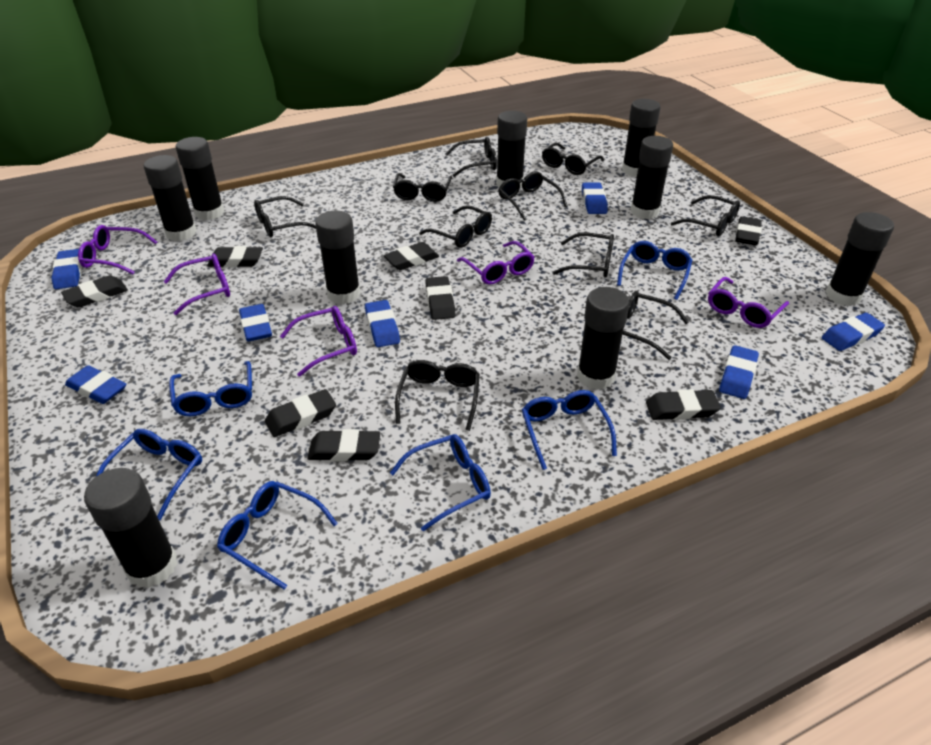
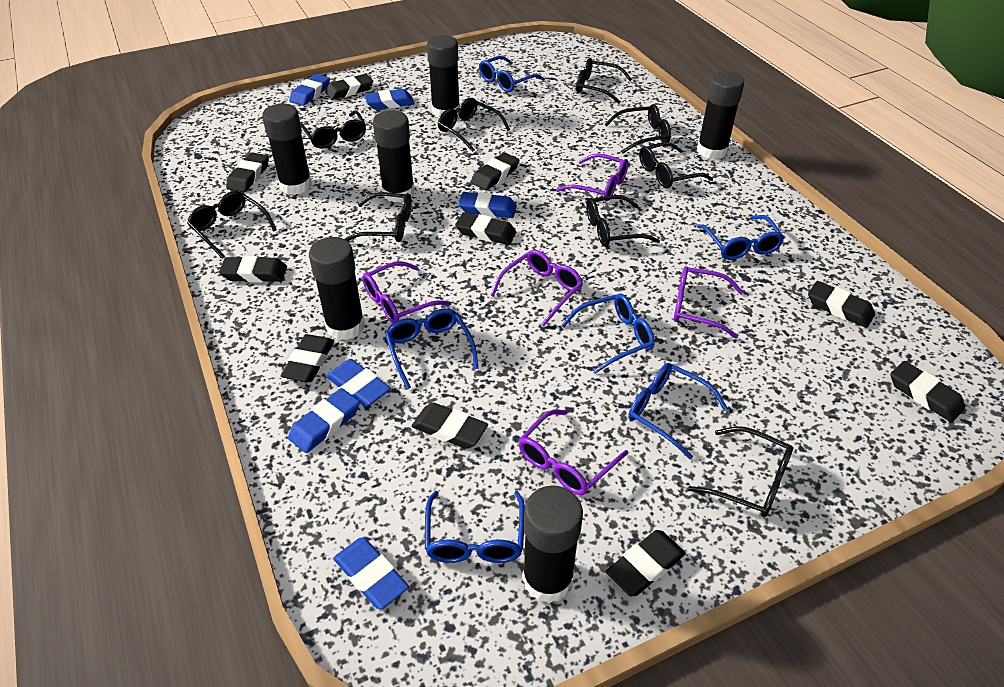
black eraser: [61,275,128,308] [207,246,263,268] [265,389,336,437] [308,429,380,461] [383,242,439,270] [425,276,456,320] [646,389,721,420] [735,216,762,245] = 8 -> [219,256,287,282] [226,152,269,192] [281,334,334,382] [325,74,373,100] [411,403,488,449] [455,212,516,245] [471,152,520,190] [606,530,686,596] [808,281,875,328] [890,361,965,422] = 10
black glasses: [254,196,316,237] [393,173,452,202] [395,360,480,431] [419,205,492,248] [446,137,497,177] [498,171,567,221] [542,143,604,175] [552,233,614,278] [622,291,689,360] [671,195,740,236] = 10 -> [187,191,277,259] [300,110,366,149] [345,192,412,242] [438,98,510,152] [576,58,632,104] [586,195,660,247] [605,104,671,154] [639,142,713,188] [688,426,793,517] = 9
black glue stick: [84,468,177,588] [144,155,197,241] [176,137,224,220] [315,211,361,304] [496,111,527,187] [577,287,629,390] [622,99,661,177] [631,136,673,219] [826,212,894,306] = 9 -> [262,104,312,195] [309,237,365,340] [373,110,415,203] [427,35,460,118] [522,485,583,603] [697,71,744,160] = 6
blue eraser: [51,249,82,289] [65,365,126,404] [239,304,272,342] [365,300,400,347] [582,182,608,214] [719,345,759,399] [822,313,885,351] = 7 -> [288,388,360,453] [289,74,330,106] [326,359,391,407] [333,538,409,609] [364,89,415,110] [458,192,517,218] = 6

